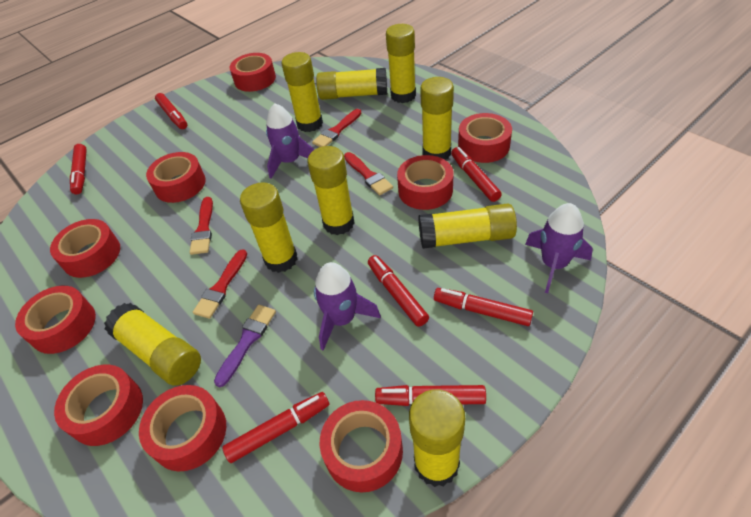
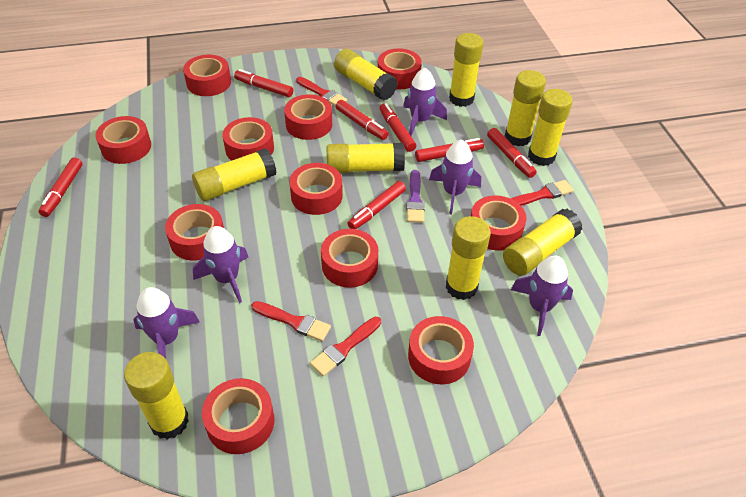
purple rocket: [266,103,315,179] [314,262,381,351] [525,203,593,293] = 3 -> [133,287,200,359] [193,226,249,303] [403,68,447,136] [429,139,481,214] [511,255,573,336] = 5
red tape: [15,286,96,354] [50,219,120,278] [54,365,143,446] [139,385,226,471] [146,152,206,203] [230,53,276,92] [320,400,403,492] [397,155,454,210] [458,113,512,163] = 9 -> [96,116,151,164] [165,204,224,261] [183,55,231,96] [202,378,274,454] [223,117,274,161] [284,94,332,140] [289,163,343,215] [321,229,378,288] [378,48,422,89] [408,316,474,384] [471,195,526,250] = 11

